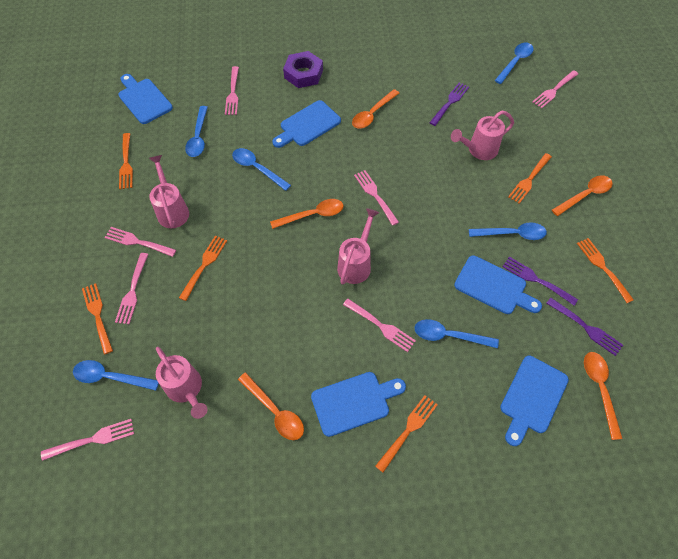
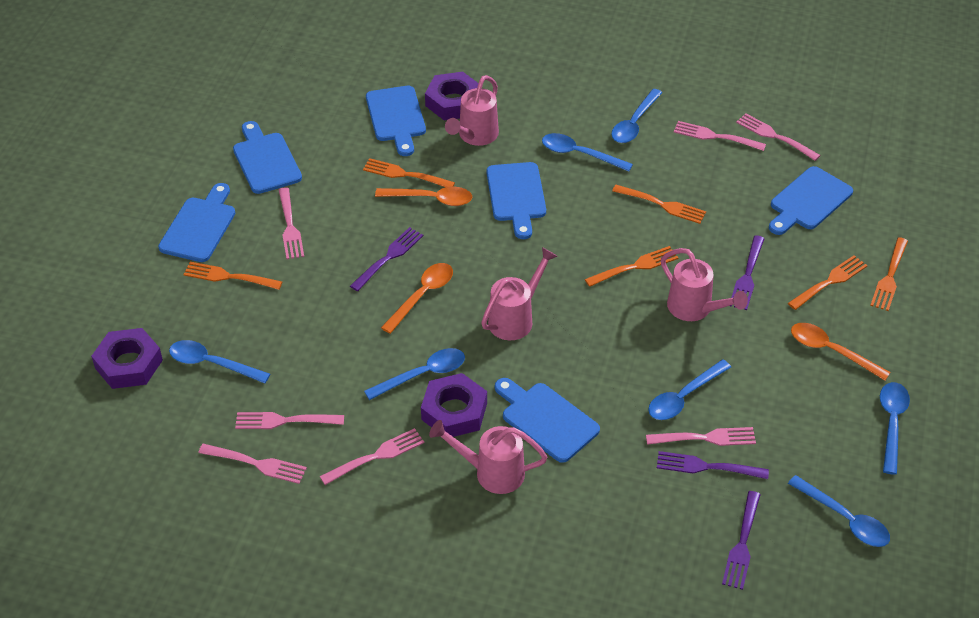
blue cutting board: [118,74,173,124] [272,100,341,148] [311,372,406,437] [454,256,542,314] [500,356,569,446] = 5 -> [158,183,235,262] [233,121,302,194] [366,86,426,156] [487,162,546,239] [495,378,600,463] [769,166,853,235] = 6
blue spoon: [73,360,159,391] [185,106,208,157] [232,148,291,191] [415,319,499,348] [469,222,547,240] [494,43,534,84] = 6 -> [169,340,270,383] [364,348,465,400] [542,133,633,171] [611,89,662,143] [648,360,731,420] [788,475,890,547] [880,382,910,475] = 7
orange spoon: [238,372,304,440] [270,199,344,229] [352,89,399,129] [552,175,613,216] [584,352,623,440] = 5 -> [375,187,472,206] [381,263,453,334] [791,323,891,380] = 3
purple fork: [429,82,469,126] [502,257,578,305] [546,298,623,356] = 3 -> [350,227,423,291] [657,451,769,479] [722,491,761,590] [730,235,765,310] = 4
purple nut: [283,51,323,88] = 1 -> [91,328,163,389] [421,373,487,437] [425,72,478,121] = 3

